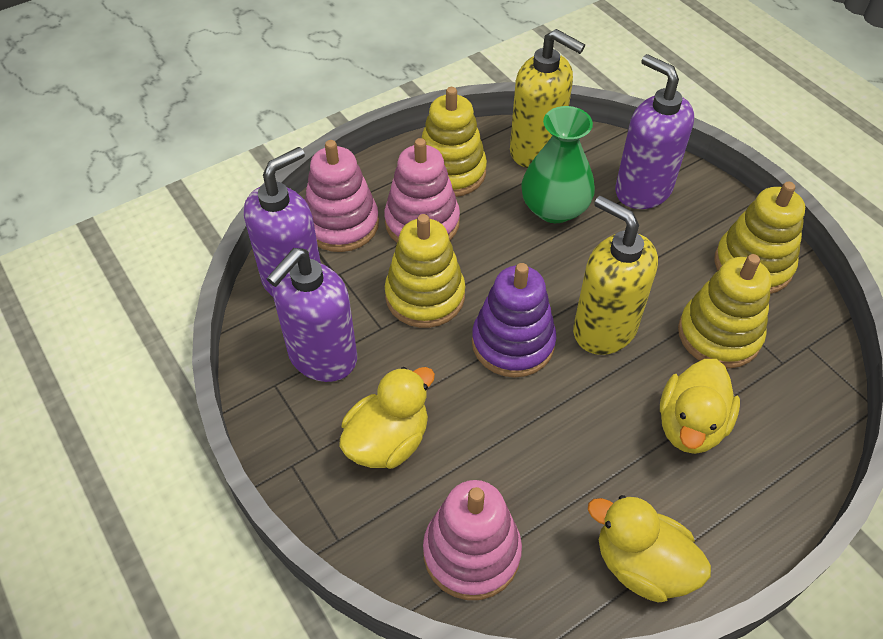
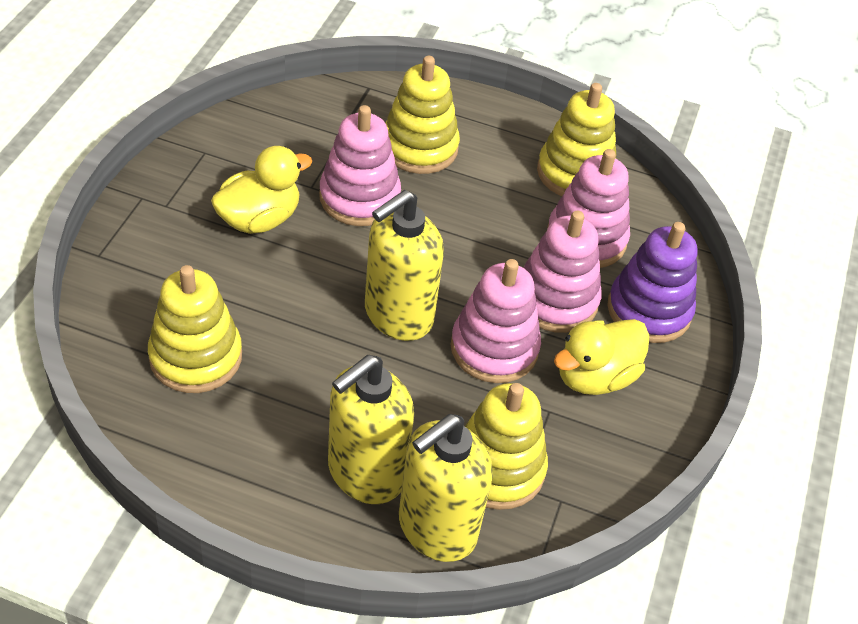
green vase: [521,106,595,223] = 1 -> none = 0
pink stacking toy: [305,140,379,252] [384,138,460,243] [423,480,522,600] = 3 -> [319,105,401,226] [451,259,541,383] [523,211,601,333] [547,149,630,268] = 4
purple soap dispenser: [244,147,321,297] [266,248,357,382] [615,54,694,209] = 3 -> none = 0
yellow duck: [339,367,435,469] [588,495,711,603] [660,359,740,454] = 3 -> [211,146,312,234] [554,319,650,395] = 2
yellow soap dispenser: [510,29,585,168] [573,196,658,355] = 2 -> [328,355,414,504] [365,190,444,341] [399,414,493,562] = 3

